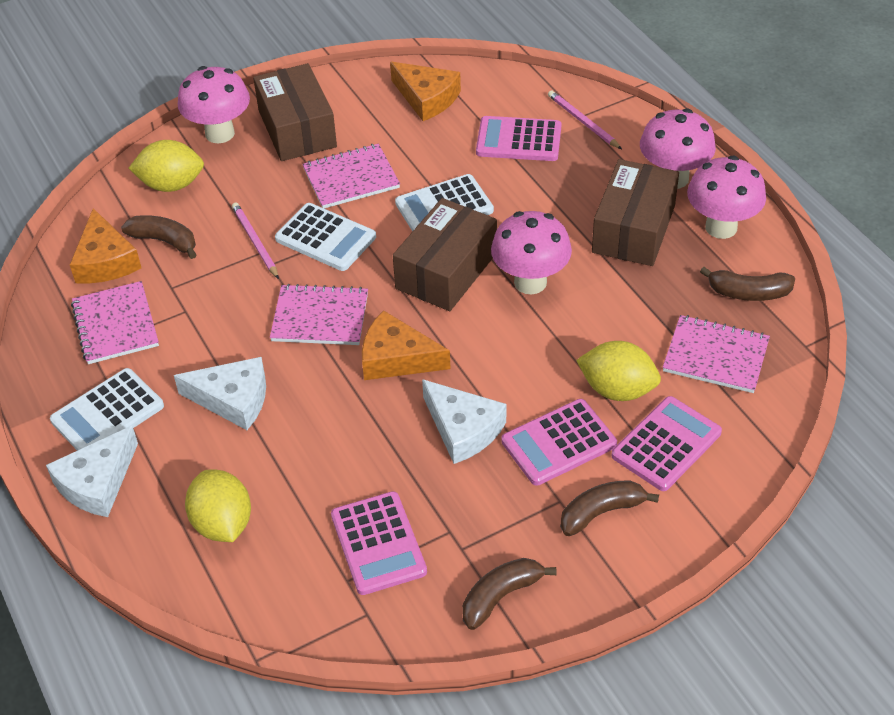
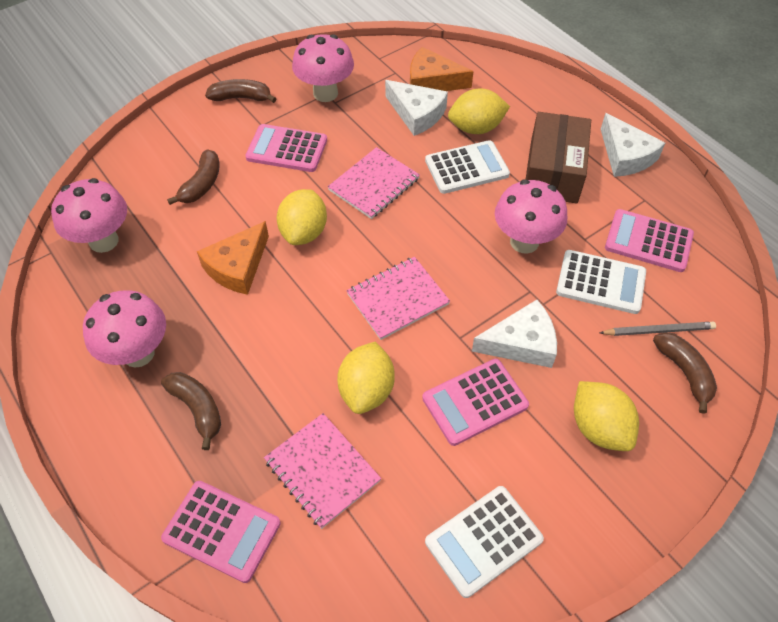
brown box: [253,63,337,161] [393,198,497,311] [592,159,679,266] = 3 -> [526,112,591,204] = 1
grey pencil: none = 0 -> [600,322,716,336] = 1
orange cheese: [70,208,141,283] [362,310,451,380] [390,62,461,121] = 3 -> [197,221,269,295] [410,47,473,91] = 2
pink notebook: [71,281,159,364] [270,284,368,345] [302,144,400,208] [663,315,770,393] = 4 -> [264,413,381,529] [328,147,420,219] [347,257,450,340] = 3
pink pencil: [232,202,279,279] [548,90,622,149] = 2 -> none = 0
yellow lemon: [129,140,204,192] [185,469,251,542] [576,341,661,401] = 3 -> [277,189,327,245] [337,341,395,414] [448,88,510,134] [574,381,639,451] = 4

